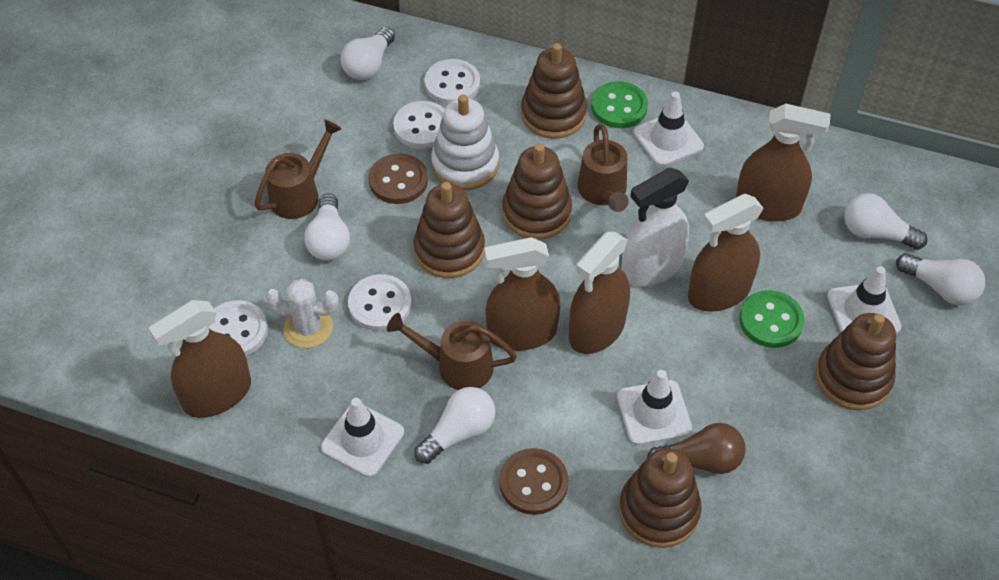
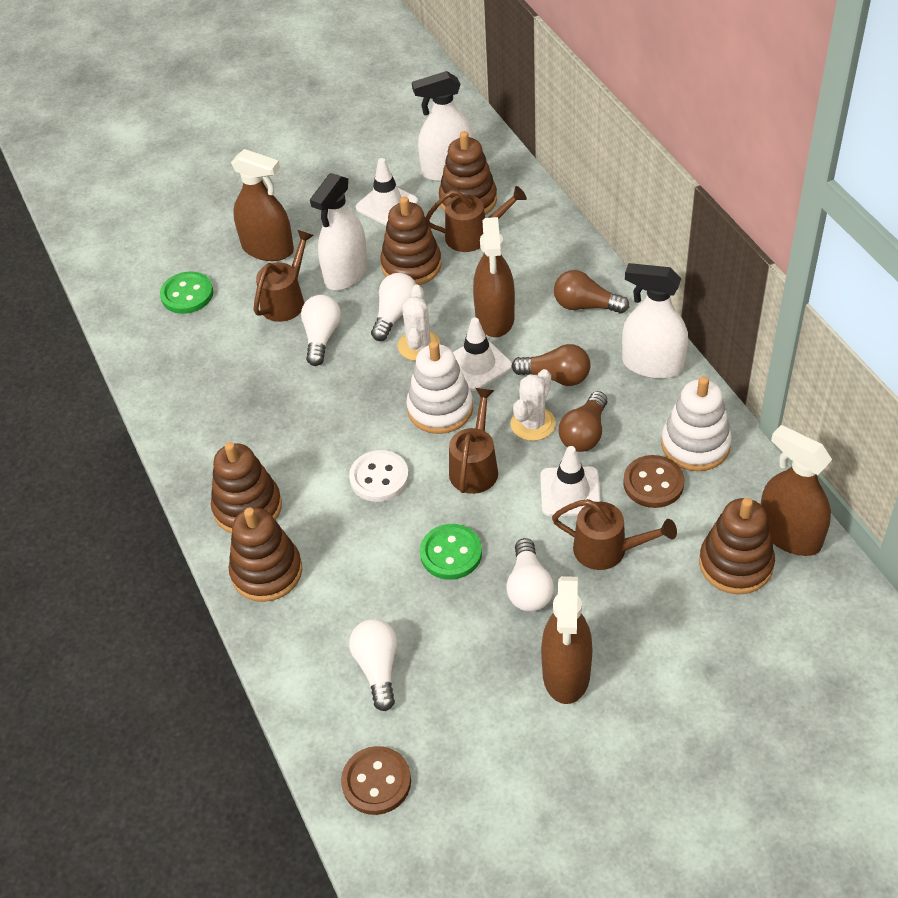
brown light bulb: [647,423,746,474] = 1 -> [512,344,591,386] [554,270,629,314] [559,391,607,452] = 3
brown spray bottle: [148,300,251,418] [484,237,560,351] [569,232,630,354] [688,194,764,312] [736,104,831,221] = 5 -> [231,149,294,261] [473,217,515,337] [541,576,593,704] [761,425,832,556] = 4
brown watering can: [254,120,342,219] [387,313,517,390] [578,124,629,212] = 3 -> [254,230,314,322] [426,186,527,252] [449,388,498,494] [552,499,677,570] = 4
white button: [209,300,268,356] [348,274,412,331] [393,101,445,149] [424,59,480,104] = 4 -> [349,450,409,502] = 1
white cactus: [265,279,339,348] = 1 -> [398,285,440,361] [510,369,556,441] = 2
white light bulb: [304,193,350,261] [341,27,395,80] [414,387,495,464] [844,193,928,250] [896,253,985,305] = 5 -> [301,295,341,366] [349,619,398,711] [371,273,417,341] [506,538,554,612] = 4
white spray bottle: [621,168,689,287] = 1 -> [310,173,368,290] [412,71,474,182] [622,263,688,379] = 3
white stacking toy: [431,94,499,190] = 1 -> [406,341,473,434] [661,376,732,471] = 2
white traffic cone: [321,398,404,477] [617,370,692,445] [633,91,704,166] [827,266,901,334] = 4 -> [356,158,418,226] [453,318,512,391] [540,446,601,516] = 3

